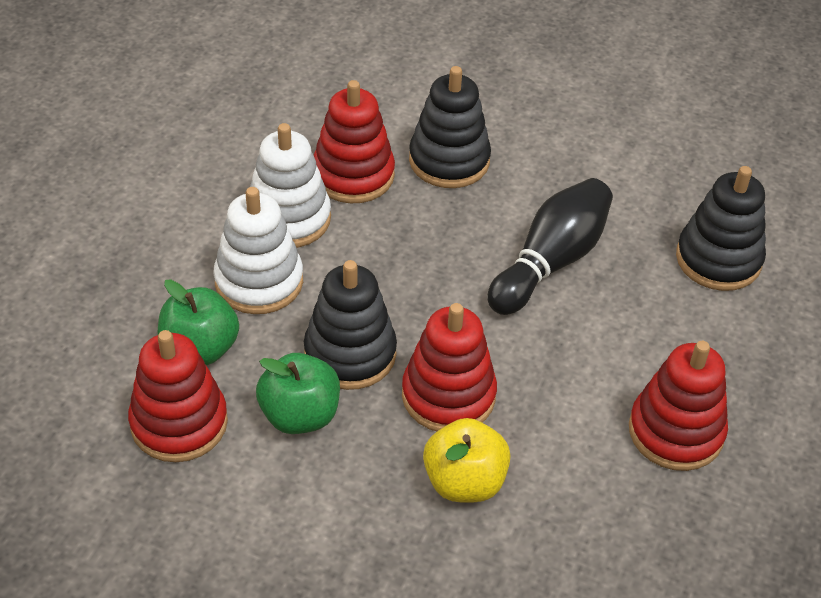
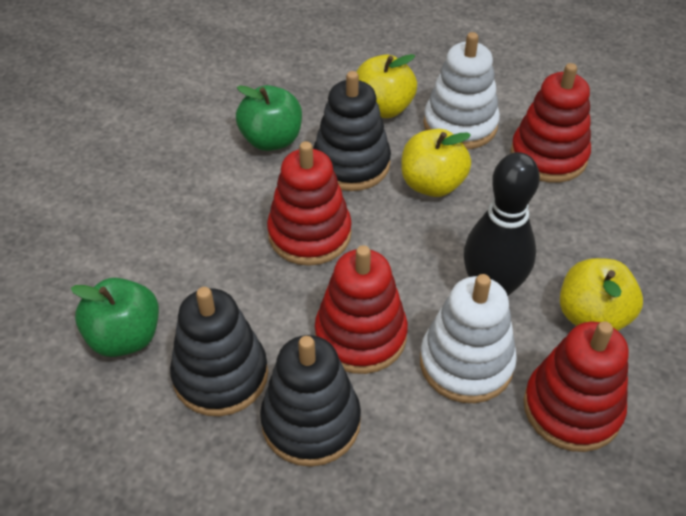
yellow apple: [423,418,511,503] = 1 -> [356,54,417,118] [401,129,471,197] [560,258,643,331] = 3

